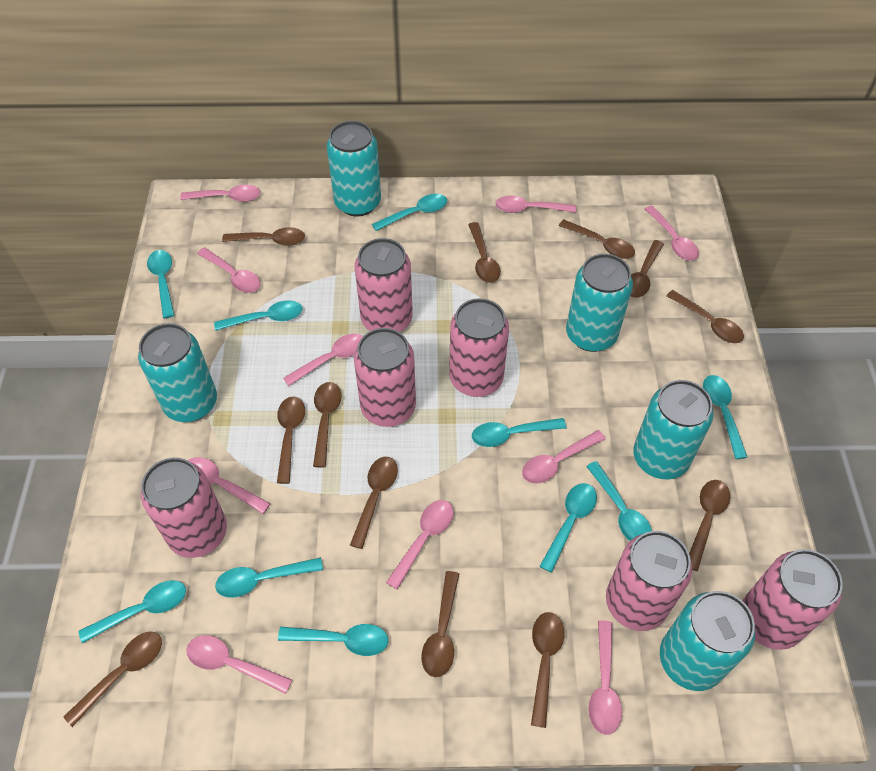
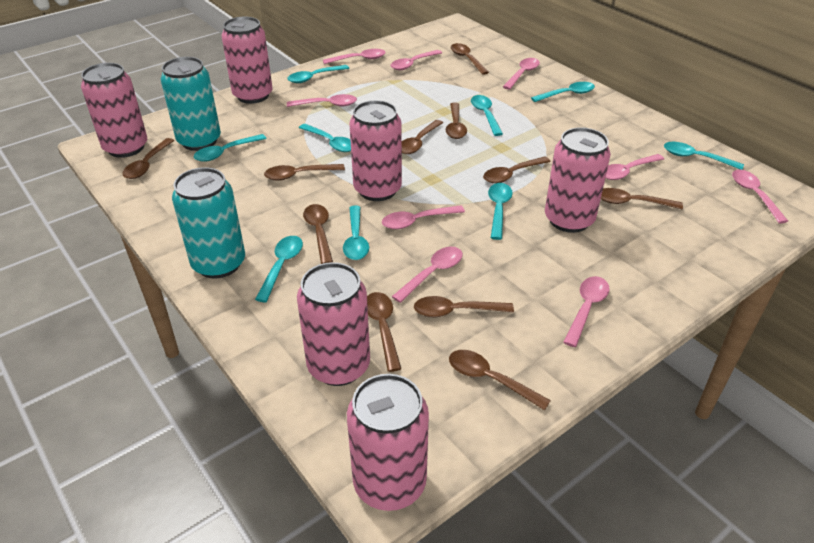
brown spoon: [63,632,162,727] [222,227,305,246] [277,396,305,484] [313,382,341,468] [350,457,398,549] [421,571,459,677] [468,222,501,283] [531,612,564,728] [559,219,635,259] [630,240,664,298] [666,290,744,343] [689,480,730,571] = 12 -> [123,138,174,179] [264,164,345,181] [303,204,333,264] [367,292,401,372] [402,120,443,154] [414,296,514,318] [446,102,467,139] [449,350,551,410] [451,43,489,75] [483,156,551,183] [601,188,683,209] = 11
pink spoon: [180,185,260,202] [186,635,292,694] [187,457,270,514] [197,247,260,293] [283,334,363,386] [386,500,454,590] [495,195,576,213] [522,430,606,484] [588,620,622,735] [645,205,699,261] = 10 -> [287,94,357,107] [323,49,385,64] [382,205,465,229] [391,50,442,70] [392,247,463,303] [503,58,540,90] [563,276,610,347] [606,154,664,180] [732,170,788,223] = 9
turquoise can: [138,323,217,422] [327,121,381,217] [566,254,633,352] [633,380,713,480] [660,591,755,691] = 5 -> [161,57,221,151] [172,167,245,278] = 2
turquoise spoon: [78,580,186,643] [147,250,175,318] [214,300,302,331] [215,557,323,598] [278,624,388,656] [372,194,447,231] [472,418,566,447] [540,483,597,573] [586,461,652,541] [703,375,747,459] = 10 -> [194,134,267,161] [255,236,303,302] [287,65,349,83] [299,124,351,152] [343,206,369,260] [471,95,503,136] [488,183,513,240] [531,82,595,102] [664,142,744,170] = 9

